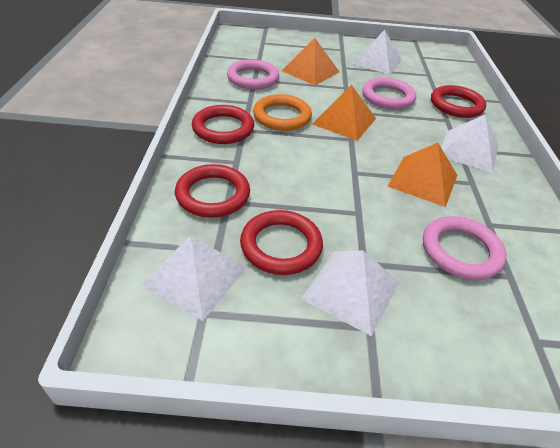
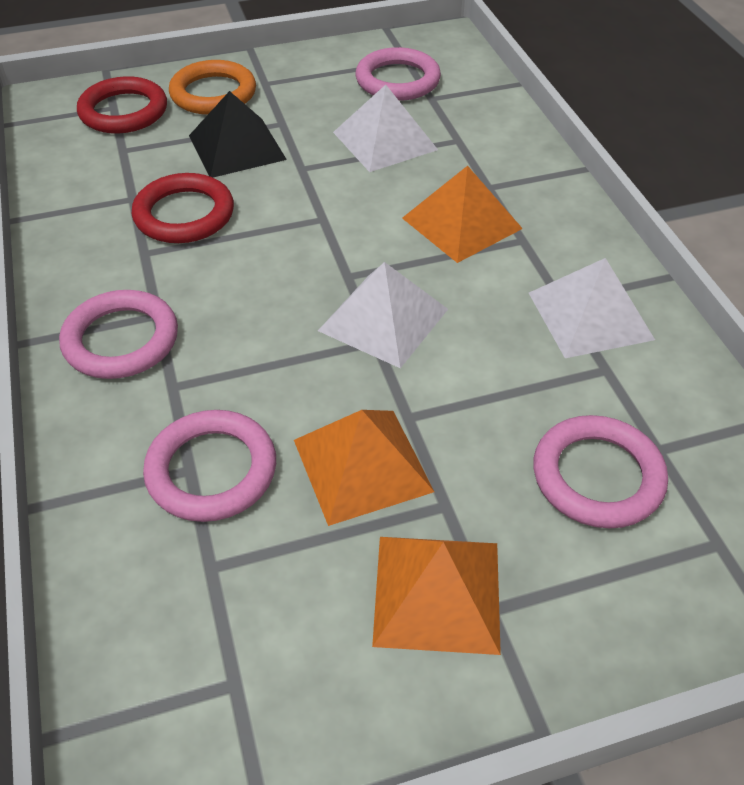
black pyramid: none = 0 -> [189,91,287,178] = 1
pink ring: [227,59,279,90] [362,77,416,109] [423,216,506,280] = 3 -> [59,290,178,379] [143,410,276,522] [356,47,441,101] [533,415,668,528] = 4
red ring: [175,164,250,218] [192,105,254,144] [240,210,323,275] [431,85,486,118] = 4 -> [77,76,167,134] [132,173,234,243] = 2
white pyramid: [141,235,247,321] [301,251,399,336] [352,30,402,75] [441,114,498,173] = 4 -> [318,262,448,368] [333,85,438,172] [529,258,655,358] = 3

